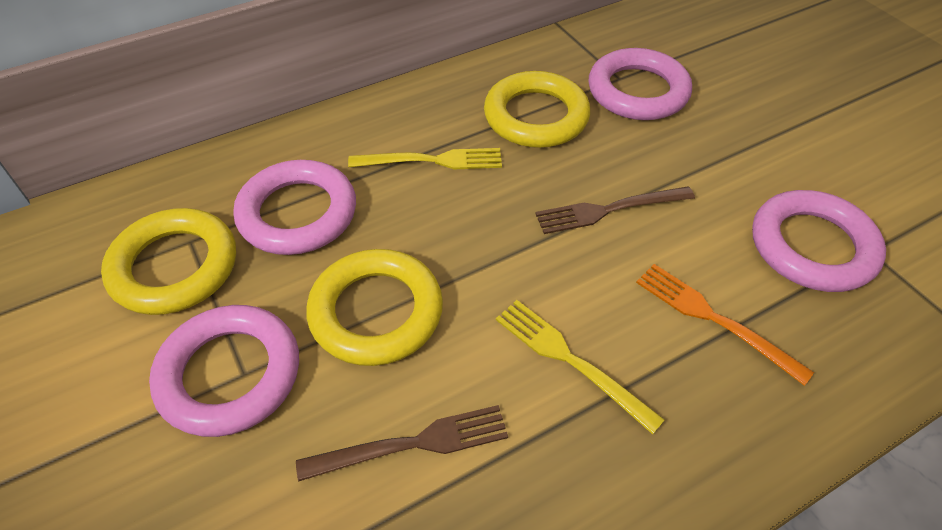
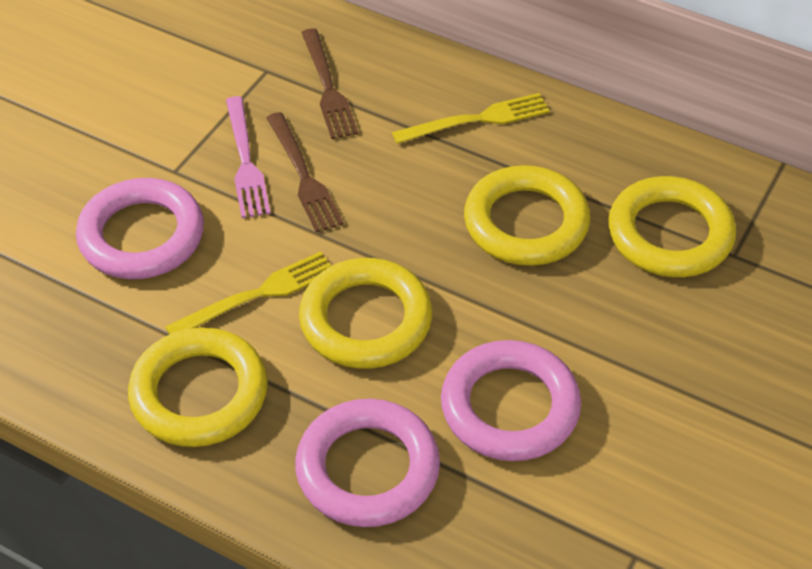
orange fork: [636,264,814,386] = 1 -> none = 0
pink fork: none = 0 -> [226,96,271,218] = 1
pink ring: [149,305,299,437] [233,160,356,255] [588,48,692,120] [752,190,886,292] = 4 -> [76,178,204,279] [295,399,440,527] [441,340,581,461] = 3
yellow ring: [101,208,236,315] [306,249,443,366] [484,71,590,148] = 3 -> [128,327,268,447] [299,258,432,369] [464,165,590,266] [608,176,736,277] = 4

